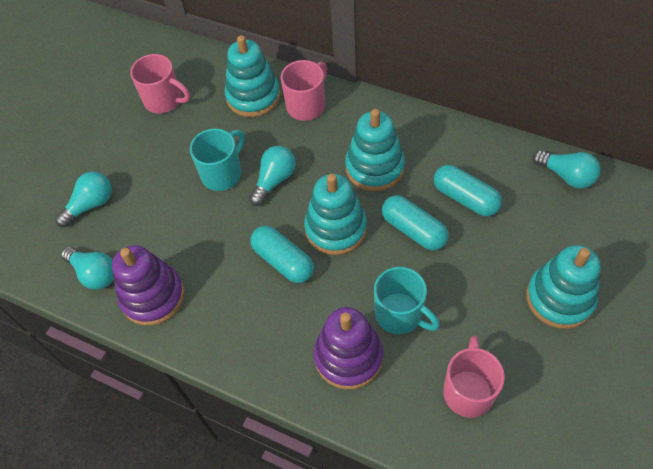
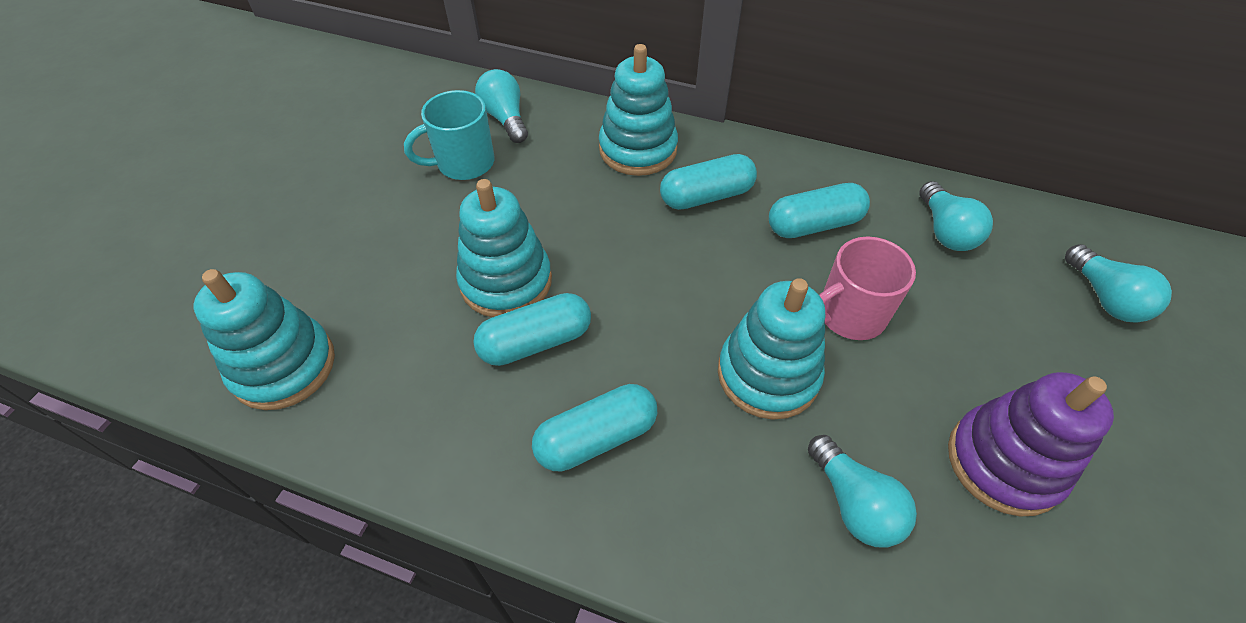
pink mug: [130,54,190,114] [281,60,327,121] [443,336,505,418] = 3 -> [819,237,916,340] = 1
purple stacking toy: [112,245,185,326] [314,307,383,390] = 2 -> [948,372,1114,516] = 1
turquoise capsule: [250,226,314,283] [382,195,449,251] [434,165,502,216] = 3 -> [473,293,591,366] [532,384,657,471] [660,154,757,210] [769,183,870,238] = 4
turquoise mug: [190,128,245,191] [374,267,440,334] = 2 -> [404,90,494,180] = 1

